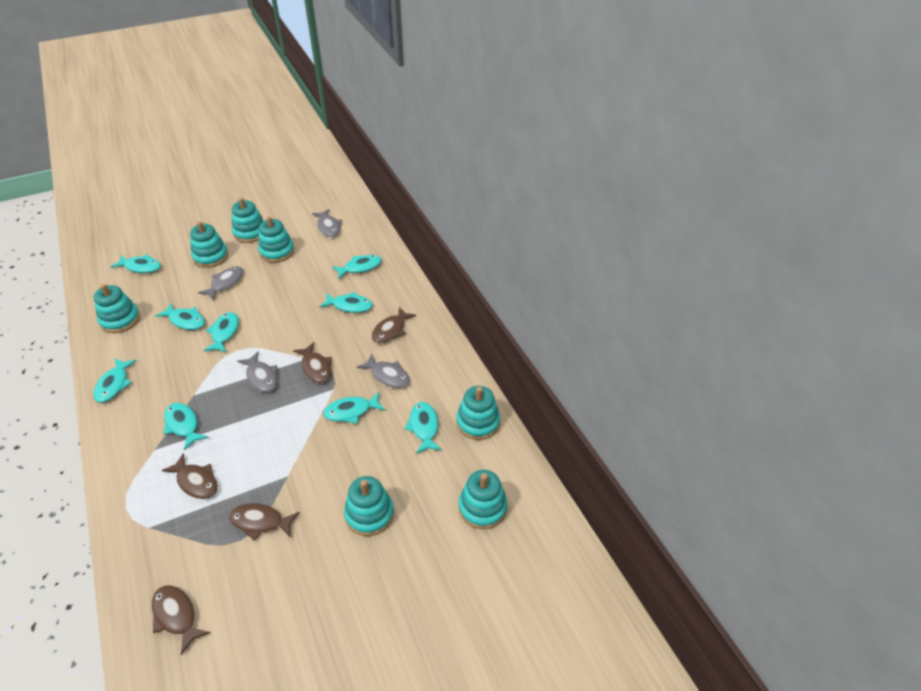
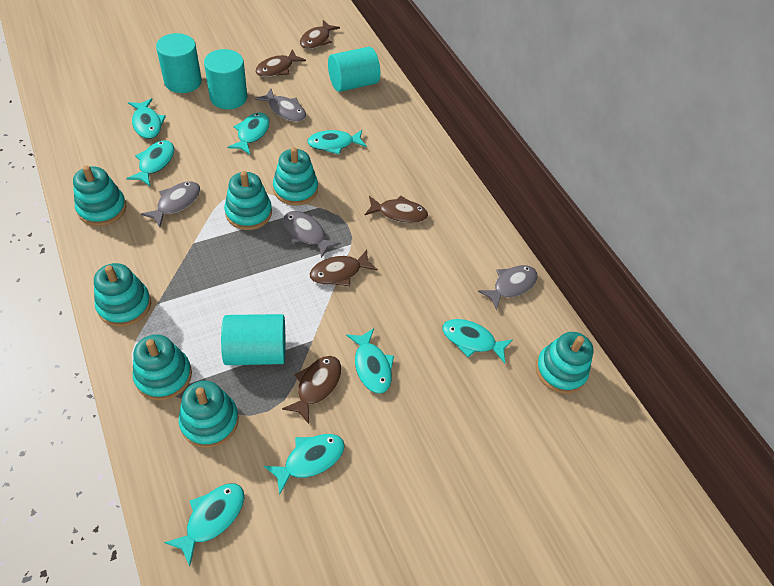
turquoise cylinder: none = 0 -> [156,33,202,93] [204,49,247,109] [221,314,285,365] [328,47,380,92] = 4
turquoise fish: [93,358,137,403] [111,254,161,273] [155,303,205,330] [164,403,209,450] [204,312,239,353] [319,292,373,313] [323,392,385,424] [332,255,382,279] [405,402,442,454] = 9 -> [126,140,174,186] [128,98,166,139] [164,483,244,567] [228,112,270,155] [264,434,345,495] [307,130,367,154] [346,328,394,393] [442,319,513,363] = 8

